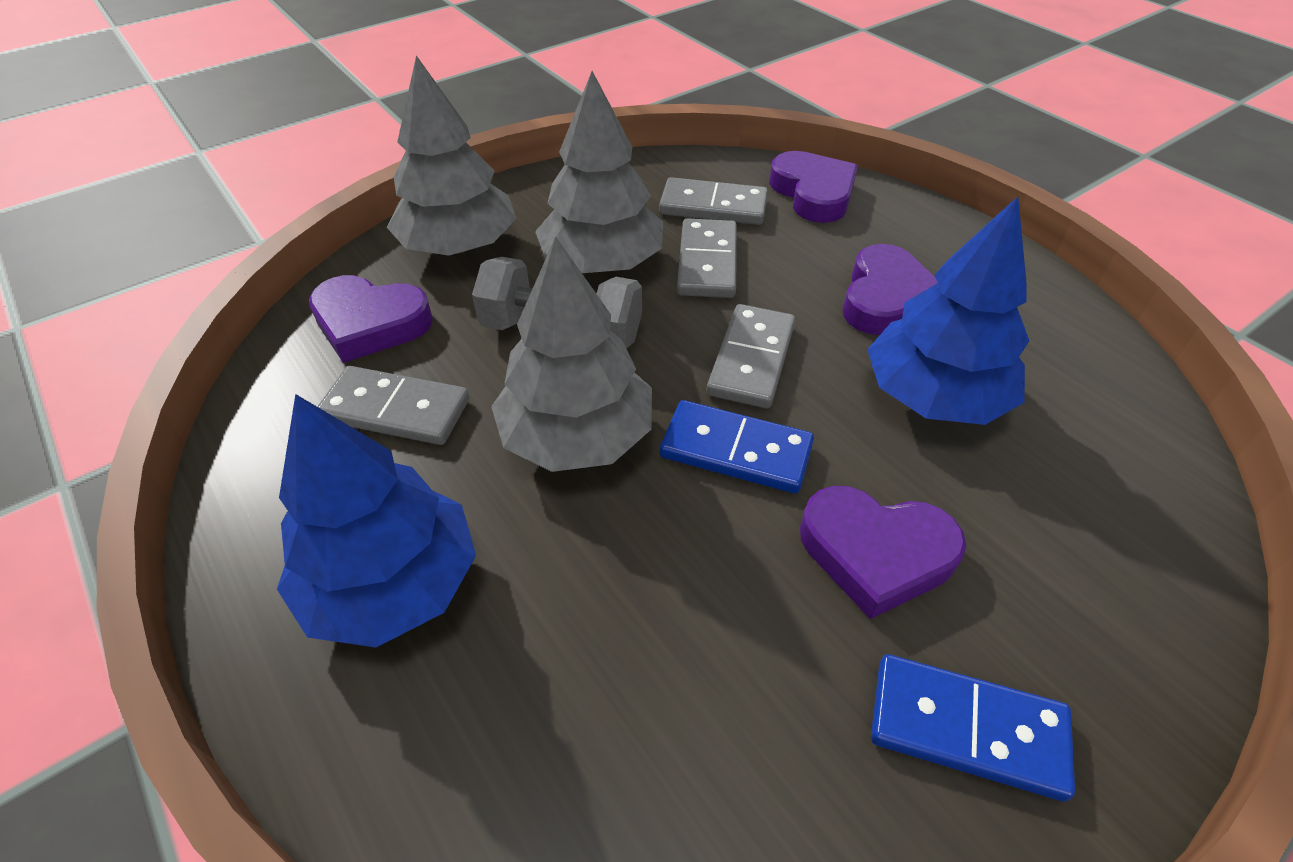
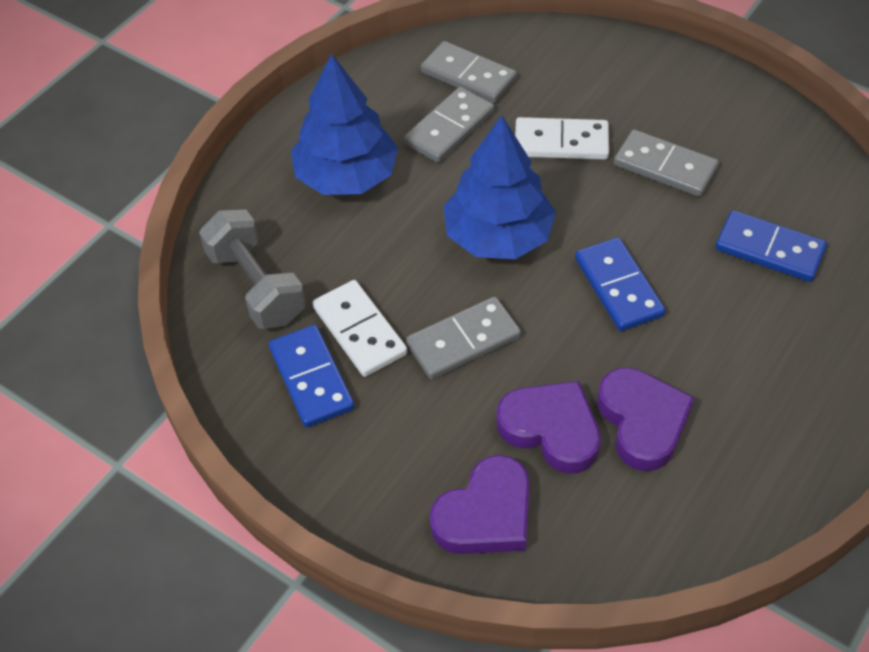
blue domino: [660,400,814,494] [871,654,1075,801] = 2 -> [269,325,355,427] [575,237,666,331] [715,210,827,282] = 3
grey tree: [387,56,516,255] [491,236,652,472] [535,71,663,273] = 3 -> none = 0
purple heart: [309,275,433,363] [769,151,858,223] [800,486,966,619] [843,244,938,335] = 4 -> [430,455,530,554] [497,381,601,473] [597,367,694,471] = 3
white domino: none = 0 -> [312,280,408,377] [515,117,609,160] = 2

